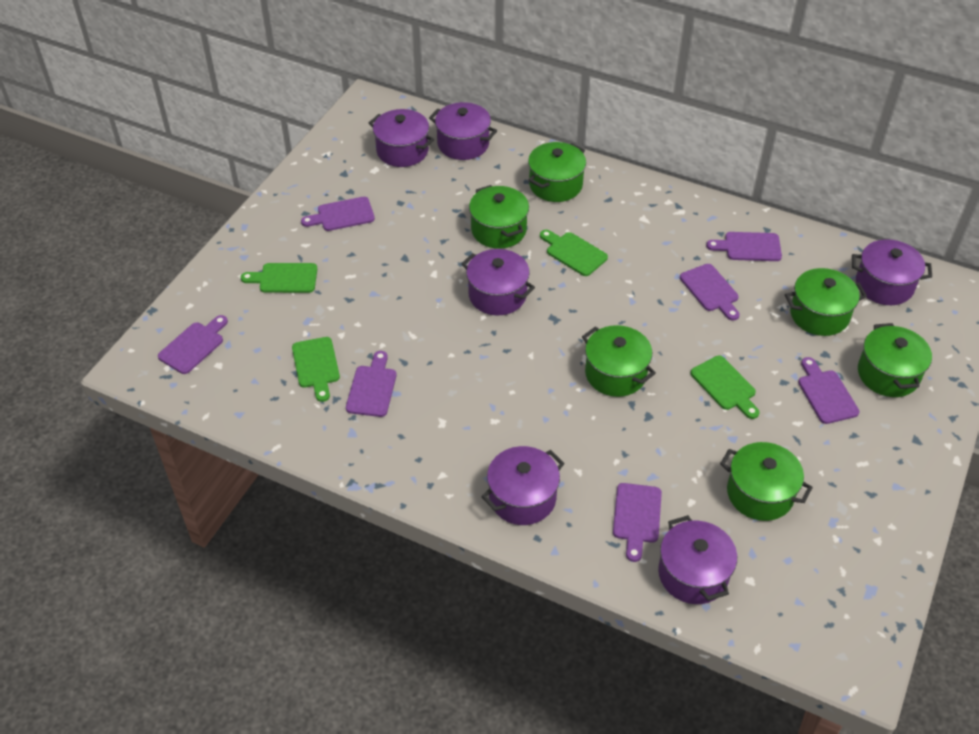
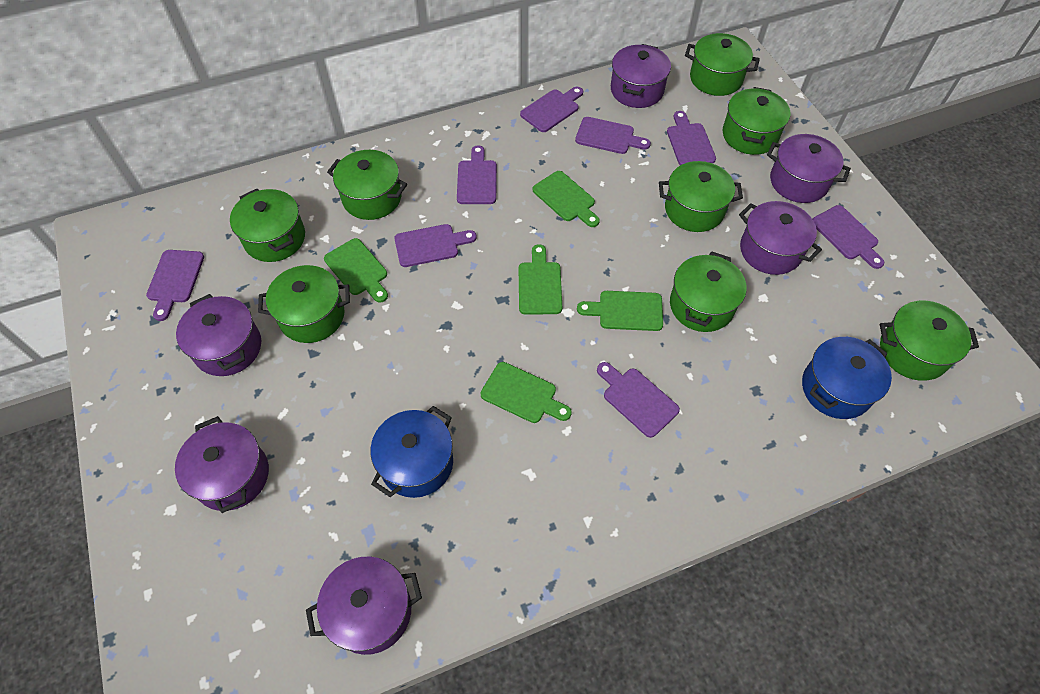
blue pot: none = 0 -> [371,406,453,498] [802,337,892,419] = 2
green cutting board: [241,263,317,293] [292,337,340,402] [540,230,608,276] [691,356,760,419] = 4 -> [324,238,388,303] [481,362,572,423] [519,244,562,315] [533,171,600,227] [577,291,663,331] = 5
green pot: [469,185,529,249] [528,142,586,202] [582,325,656,397] [720,442,813,521] [785,268,867,336] [858,323,932,397] = 6 -> [230,189,305,262] [258,265,350,343] [327,150,407,220] [659,161,743,232] [670,251,747,332] [685,33,760,96] [723,87,790,155] [880,300,979,381] = 8
purple cutting board: [158,315,228,374] [301,197,375,231] [346,351,397,417] [613,483,662,562] [680,264,740,321] [706,232,782,261] [798,357,860,424] = 7 -> [146,250,204,321] [394,224,477,267] [457,145,497,204] [520,87,583,132] [575,117,651,154] [597,362,680,438] [667,111,716,165] [813,205,884,269] = 8

